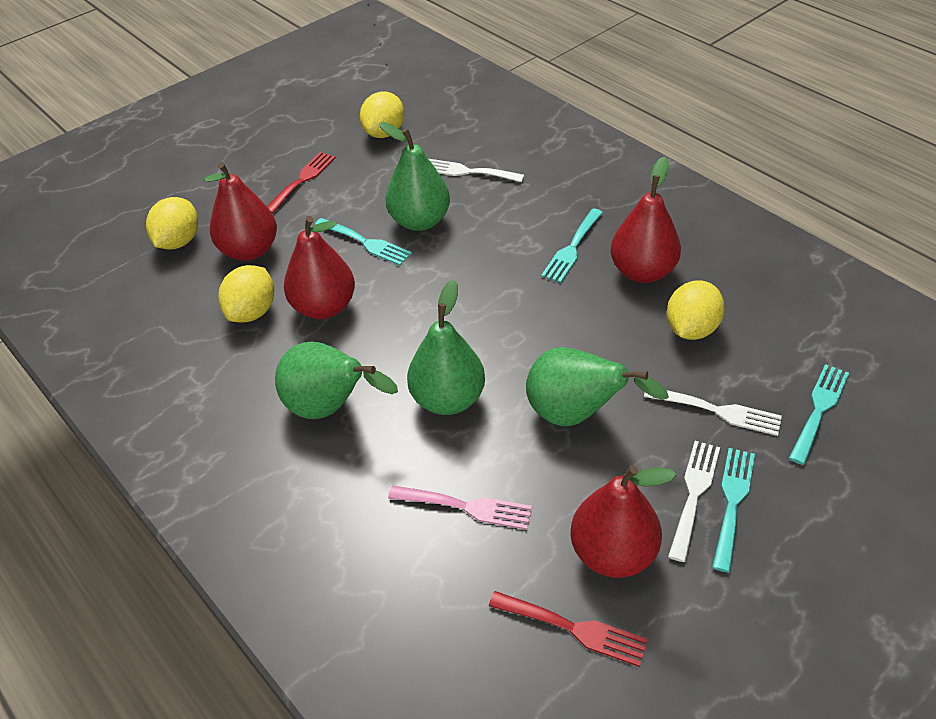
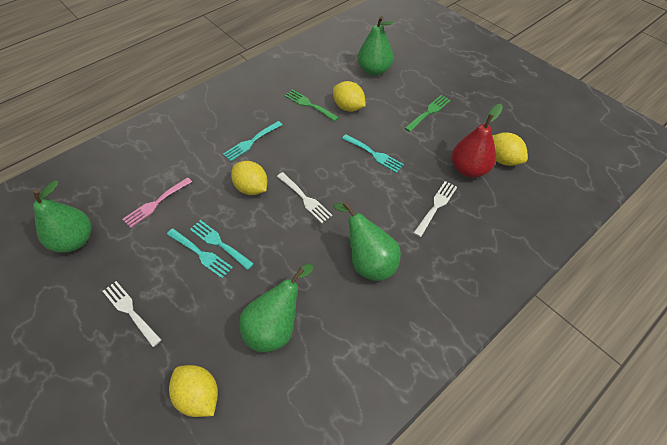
green fork: none = 0 -> [284,90,339,122] [405,95,451,132] = 2
red fork: [267,152,335,214] [489,591,648,667] = 2 -> none = 0
red pear: [204,162,277,261] [284,216,355,319] [570,465,676,578] [610,157,681,283] = 4 -> [452,104,503,178] = 1

